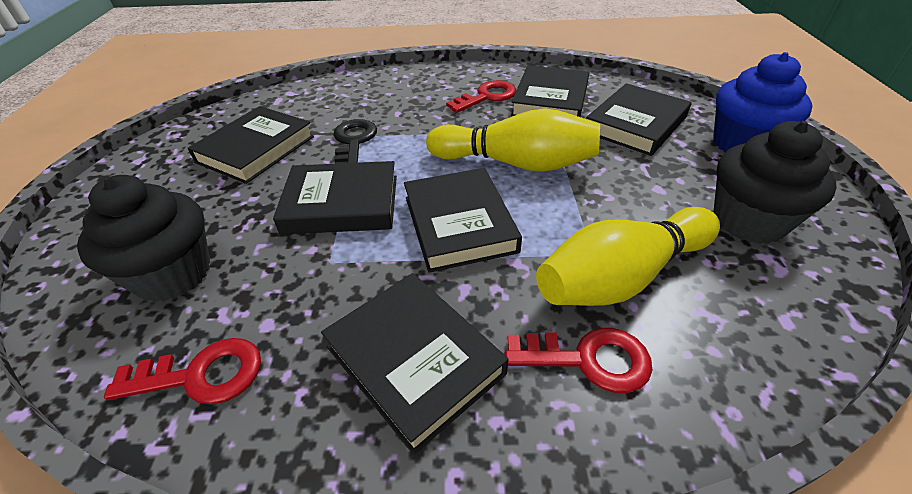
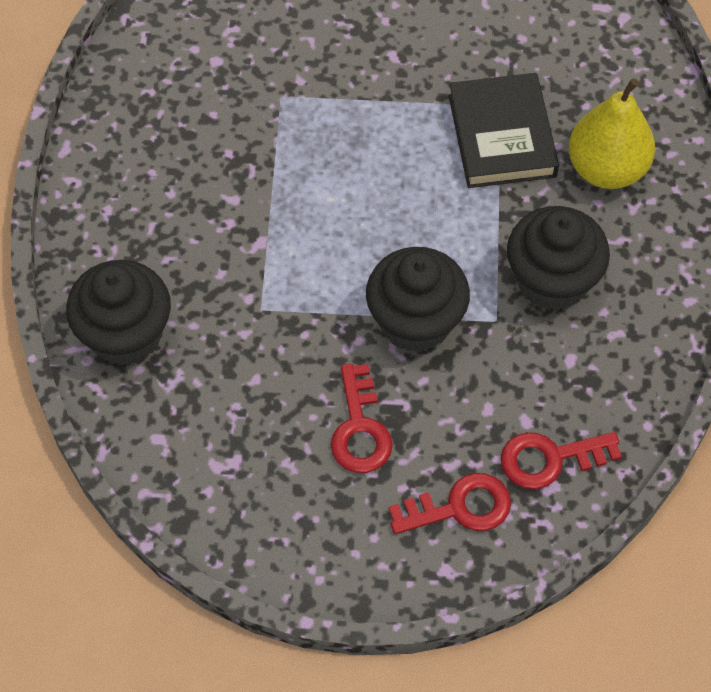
black book: [187,106,314,184] [273,161,397,234] [321,273,508,455] [404,168,522,273] [511,66,589,117] [586,83,691,156] = 6 -> [449,73,559,188] = 1
black cupcake: [77,175,210,302] [713,121,836,244] = 2 -> [66,260,171,366] [366,247,470,353] [507,206,610,311] = 3
black key: [334,119,377,164] = 1 -> none = 0
blue cupcake: [713,52,812,153] = 1 -> none = 0
yellow bowling pin: [426,108,600,172] [536,207,720,306] = 2 -> none = 0
yellow pear: none = 0 -> [569,78,655,189] = 1

